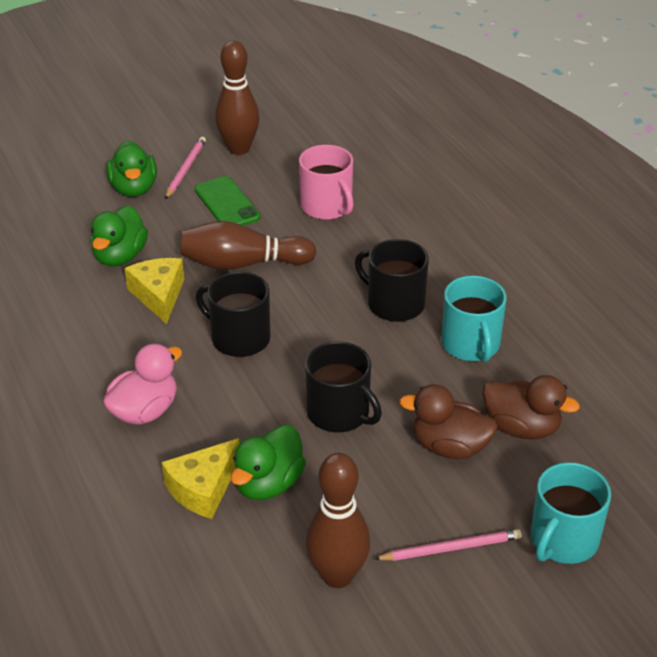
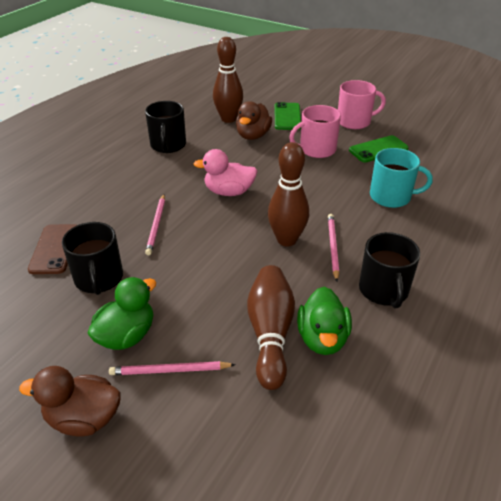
brown phone: none = 0 -> [28,224,77,274] = 1
green duck: [91,205,148,267] [106,141,157,197] [231,425,306,500] = 3 -> [87,277,157,350] [297,287,352,355] = 2
green phone: [195,176,260,226] = 1 -> [275,102,301,130] [349,135,409,163] = 2
pink mug: [299,145,354,220] = 1 -> [289,105,341,158] [338,80,386,129] = 2
pink pencil: [165,137,206,199] [374,529,522,561] = 2 -> [109,361,236,375] [145,194,165,255] [328,214,339,281] = 3
turquoise mug: [441,276,507,362] [531,462,611,564] = 2 -> [370,148,433,208] = 1
yellow cheese: [124,258,184,324] [162,438,239,519] = 2 -> none = 0

